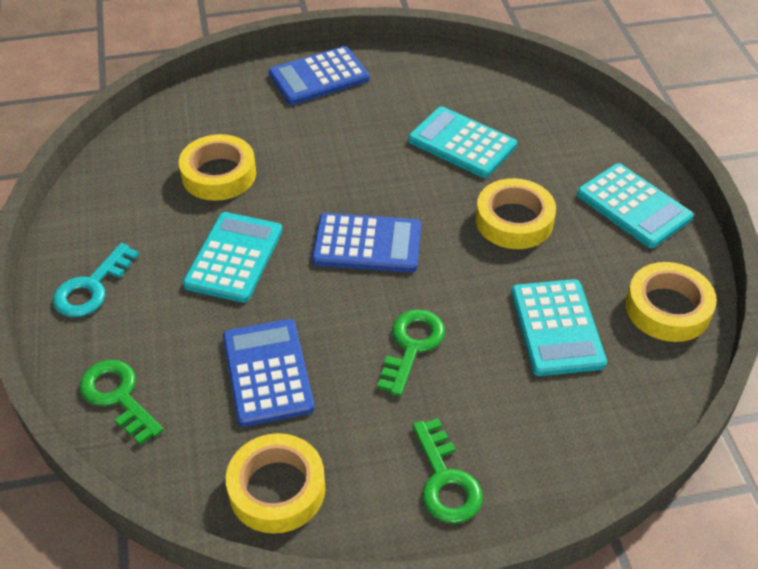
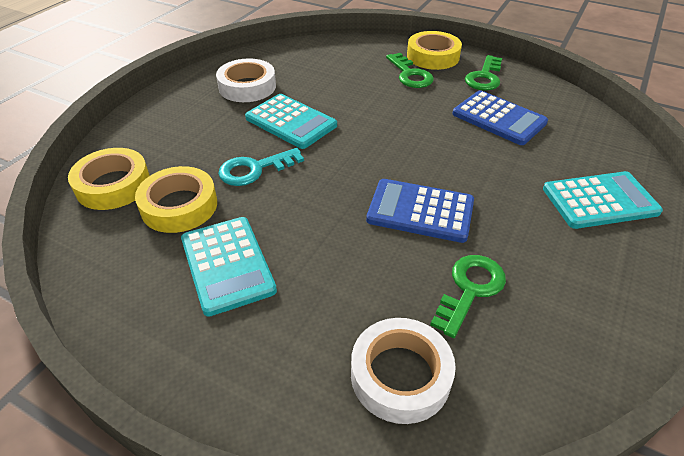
blue calculator: [223,319,314,427] [269,46,370,105] [312,213,421,273] = 3 -> [366,179,474,243] [452,90,548,145] = 2
turquoise calculator: [183,212,282,303] [408,106,517,178] [511,279,607,376] [577,163,693,248] = 4 -> [181,217,277,317] [245,94,337,149] [543,171,663,229] = 3
white tape: none = 0 -> [216,58,276,102] [351,318,456,424] = 2
yellow tape: [179,134,256,201] [226,433,325,534] [476,178,556,249] [626,262,717,342] = 4 -> [68,148,150,210] [135,166,217,233] [407,31,462,70] = 3

